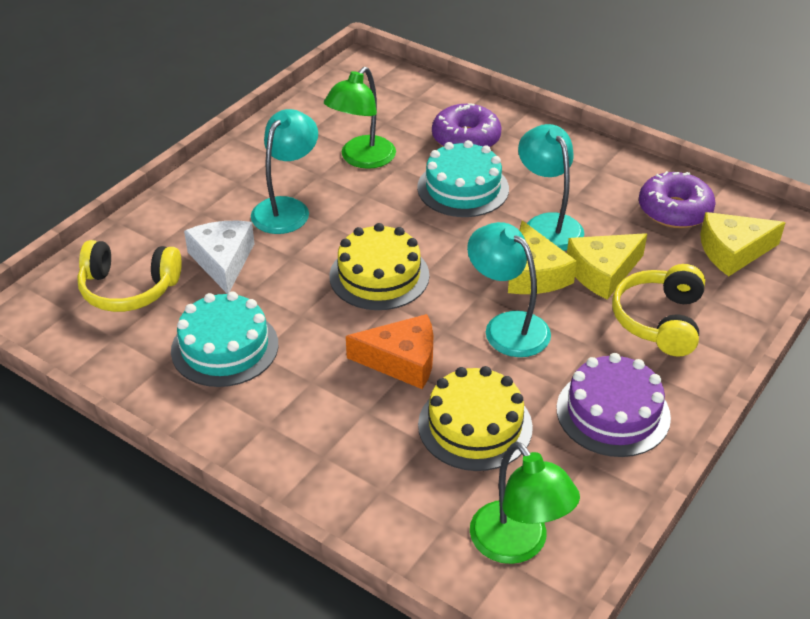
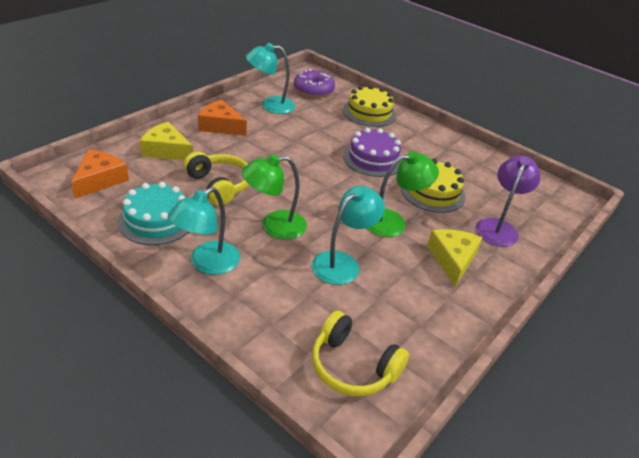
orange cheese: [346,314,433,389] = 1 -> [71,150,129,199] [198,100,247,136] = 2
purple donut: [432,103,502,147] [639,171,716,228] = 2 -> [294,69,335,98] = 1
purple lamp: none = 0 -> [476,155,541,247] = 1
turquoise cake: [171,291,278,387] [417,140,509,217] = 2 -> [118,182,189,245] = 1
white cheese: [184,221,255,294] = 1 -> none = 0
yellow cheese: [508,220,577,294] [567,233,647,300] [700,212,786,276] = 3 -> [140,122,193,160] [427,229,482,287] = 2

